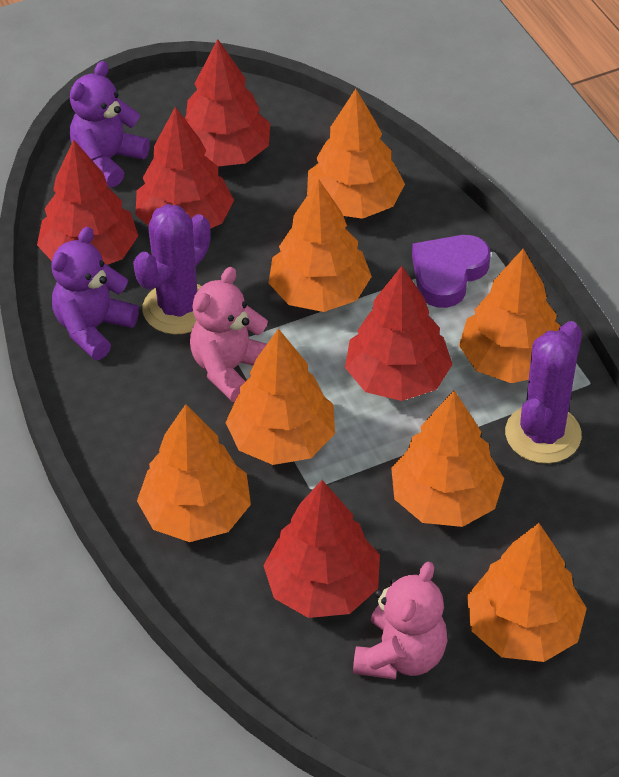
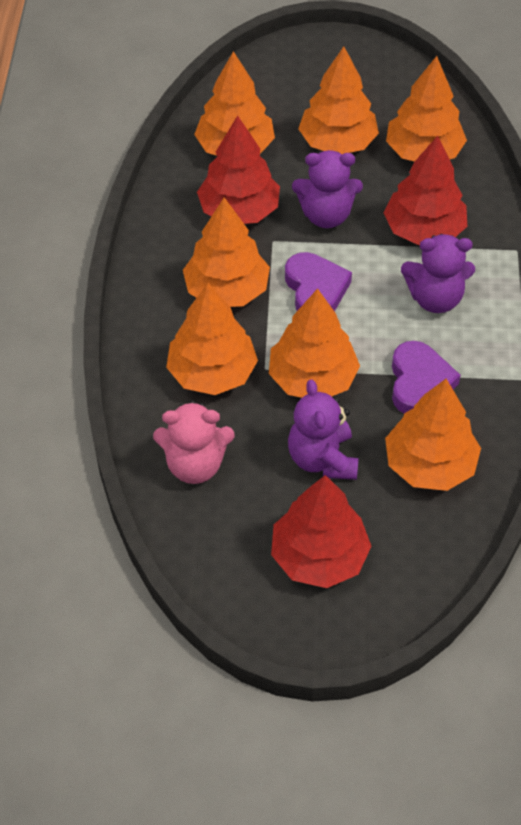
pink teddy bear: [190,267,268,402] [353,562,447,680] = 2 -> [153,400,234,484] = 1
purple cactus: [133,204,210,334] [505,321,582,464] = 2 -> none = 0
purple heart: [412,235,490,308] = 1 -> [285,252,352,311] [392,341,461,413] = 2
purple teddy bear: [51,227,139,360] [70,61,150,187] = 2 -> [288,380,358,480] [292,150,363,228] [401,234,475,313] = 3
red tree: [37,140,138,265] [135,107,234,229] [184,39,270,166] [263,480,380,618] [345,266,453,401] = 5 -> [197,115,280,224] [271,475,371,588] [383,136,467,246] = 3

